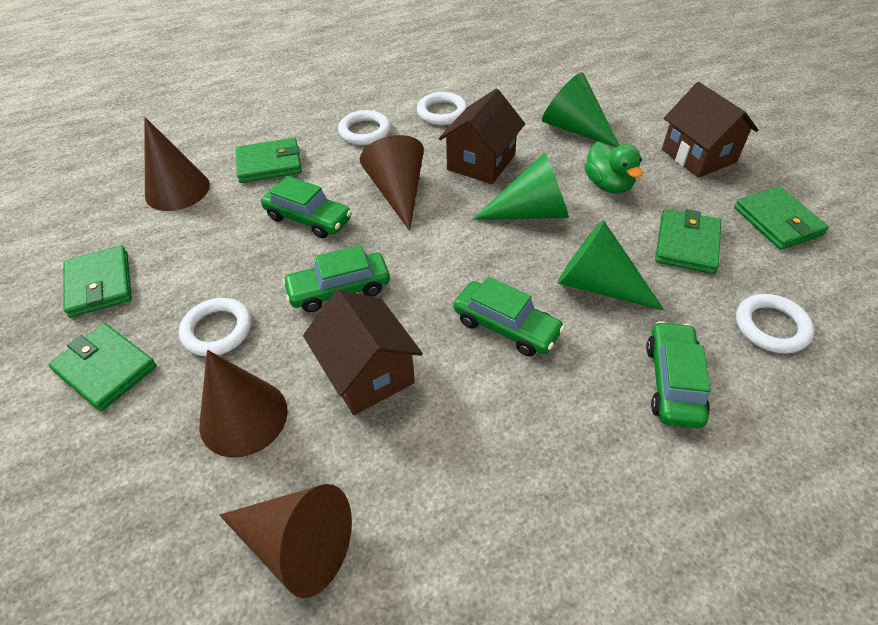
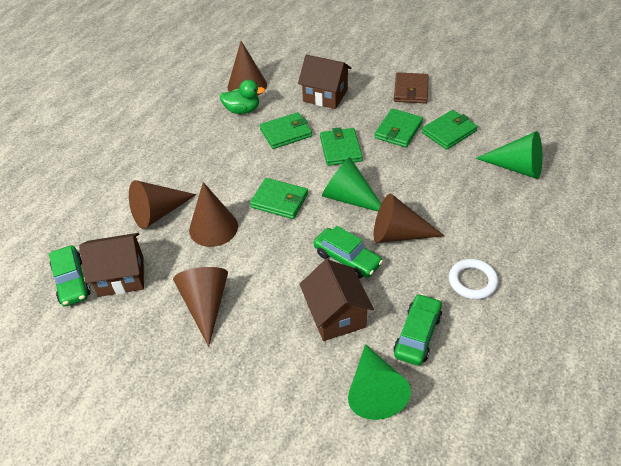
brown cone: [144,117,210,211] [199,350,288,457] [219,484,352,598] [360,135,424,231] = 4 -> [129,180,197,229] [173,267,228,347] [189,182,238,247] [228,41,267,96] [374,193,444,243] = 5
brown wallet: none = 0 -> [394,72,429,103] = 1
green car: [261,176,352,238] [282,245,390,313] [454,277,565,356] [646,321,711,428] = 4 -> [49,245,90,307] [314,226,383,279] [394,293,442,366] = 3
white ring: [179,298,252,356] [338,110,390,145] [417,92,467,125] [736,294,814,354] = 4 -> [449,259,498,300] = 1

